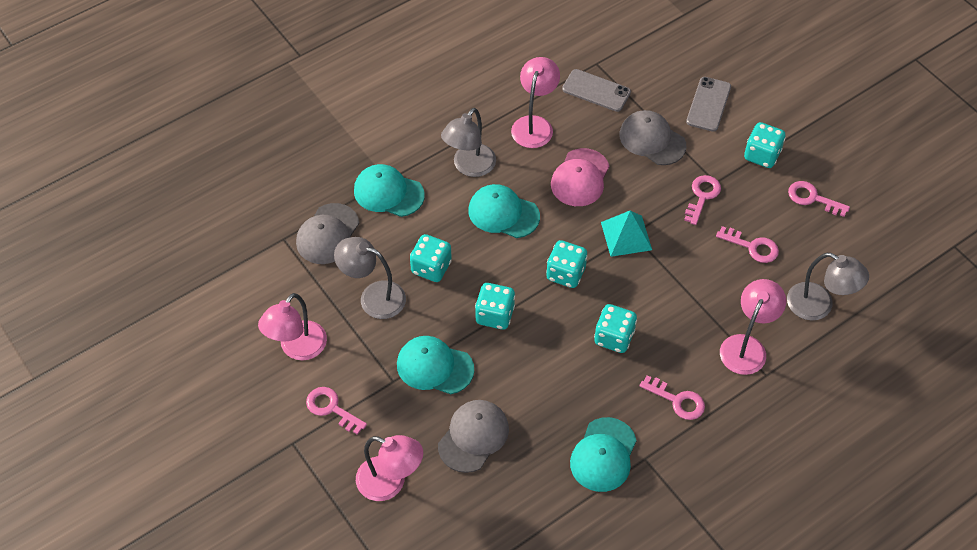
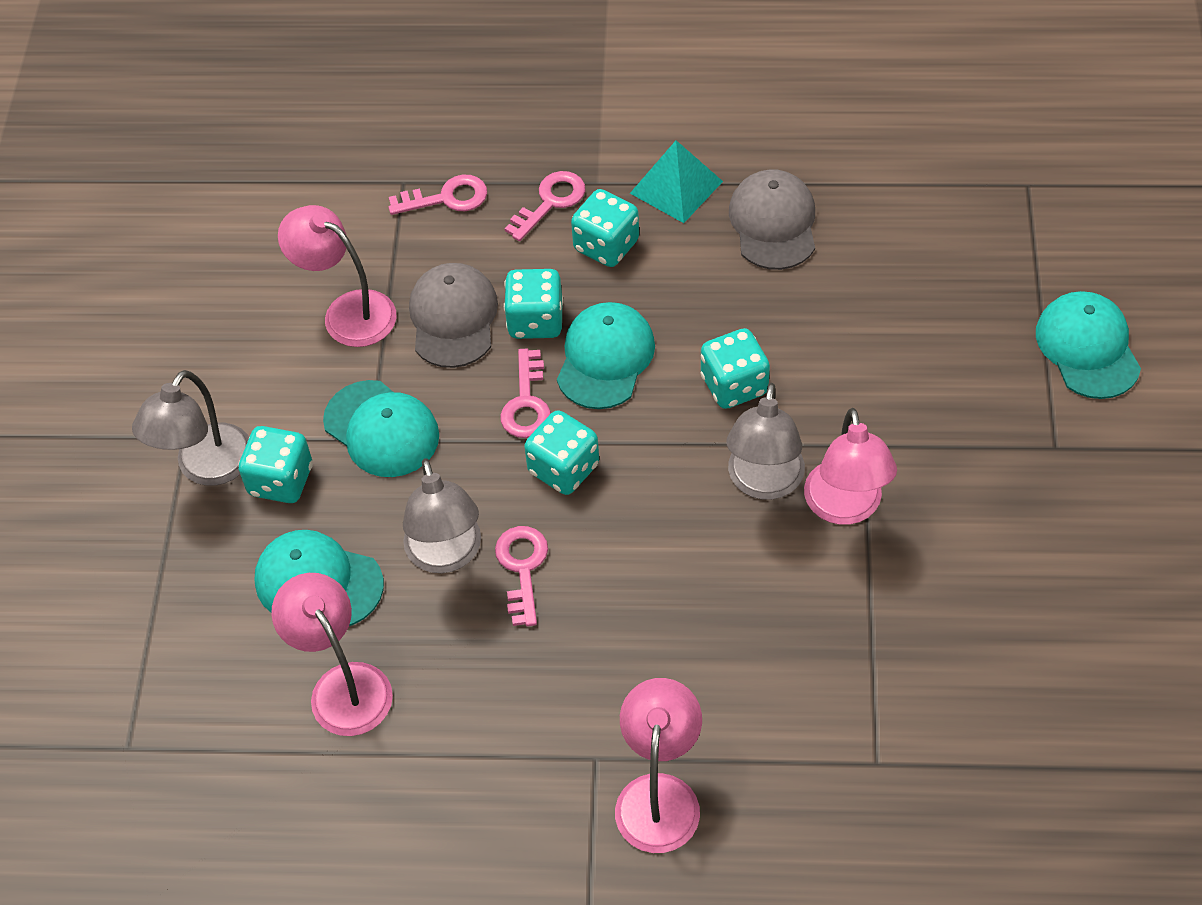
grey cap: [296,203,359,264] [438,400,509,473] [619,110,686,165] = 3 -> [409,263,498,368] [729,169,815,270] = 2
grey phone: [562,69,631,112] [686,77,731,132] = 2 -> none = 0
pink cap: [551,148,609,206] = 1 -> none = 0
pink key: [306,387,367,435] [639,375,705,420] [684,175,721,225] [716,226,779,263] [788,181,850,217] = 5 -> [389,175,487,215] [495,526,548,626] [500,348,551,438] [505,171,586,241] = 4

